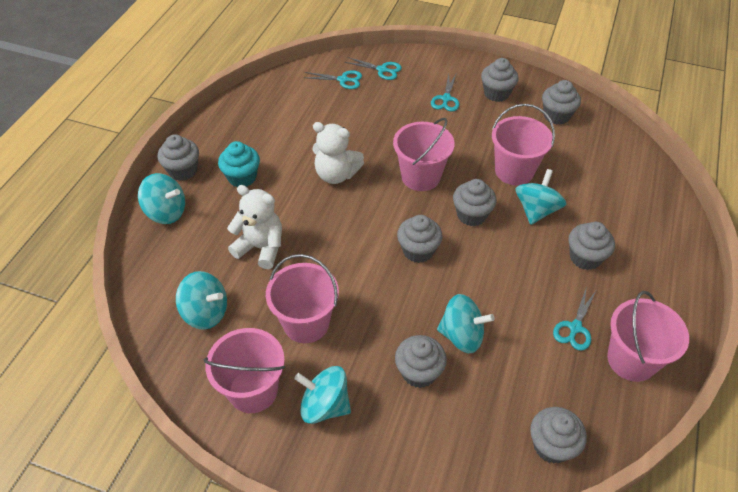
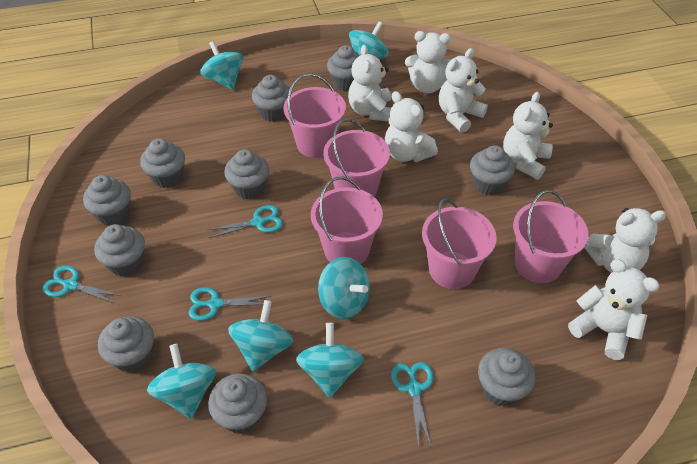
grey cupcake: [158,134,199,181] [395,335,447,388] [397,215,443,263] [453,179,496,226] [481,58,519,102] [530,407,587,464] [542,80,581,125] [569,222,615,270] = 8 -> [83,175,131,226] [94,224,145,277] [98,316,154,373] [140,138,185,188] [208,374,267,434] [224,149,269,199] [252,75,292,122] [327,45,360,91] [470,145,515,195] [478,348,536,407] = 10
turquoise cupcake: [218,141,260,187] = 1 -> none = 0
turquoise spinning top: [138,173,185,224] [176,271,227,330] [294,366,351,424] [437,294,495,353] [516,169,566,225] = 5 -> [147,344,216,419] [200,41,243,90] [228,300,293,372] [296,323,364,398] [318,257,370,319] [349,21,389,59] = 6
white teddy bear: [227,185,282,269] [312,122,364,184] = 2 -> [348,45,391,121] [385,91,438,162] [405,31,451,93] [439,48,488,133] [503,92,553,180] [568,260,660,360] [584,208,667,273] = 7

